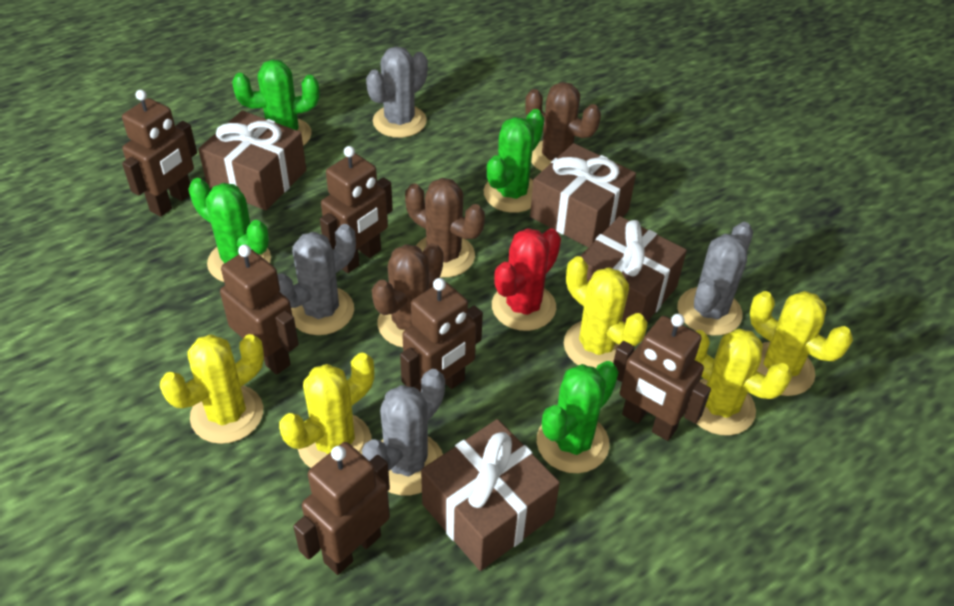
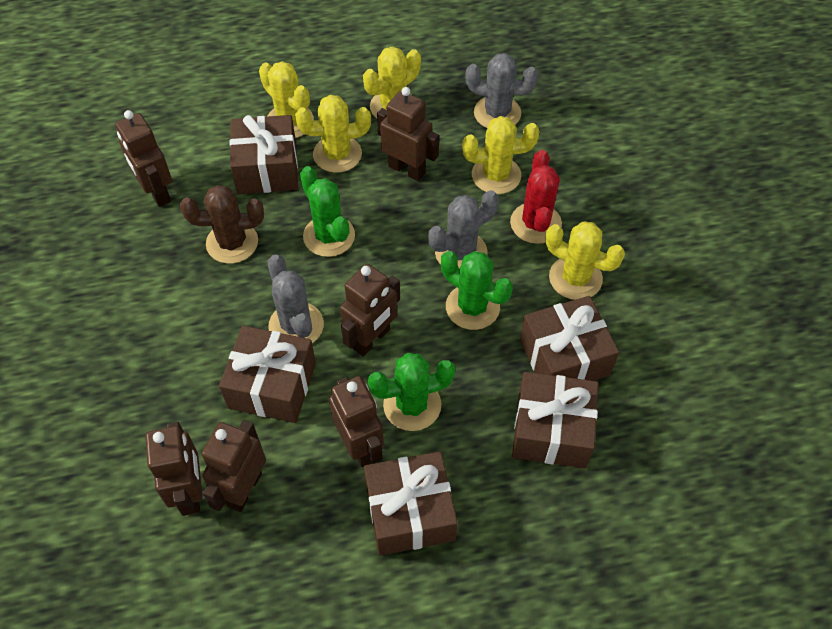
brown cactus: [372,243,443,347] [405,178,485,278] [525,82,601,171] = 3 -> [180,185,264,264] = 1
brown gift: [198,111,306,210] [421,419,560,571] [530,143,636,248] [571,216,687,323] = 4 -> [219,326,316,423] [230,115,298,194] [364,451,458,556] [512,372,599,468] [520,296,619,381] = 5
green cactus: [188,178,271,282] [232,60,319,146] [484,109,544,213] [537,361,619,473] = 4 -> [300,166,355,257] [368,353,455,431] [441,251,513,330] = 3
grey cactus: [277,224,356,335] [362,369,445,496] [366,46,428,138] [677,222,753,336] = 4 -> [268,254,324,344] [429,190,499,268] [465,53,538,128] = 3

